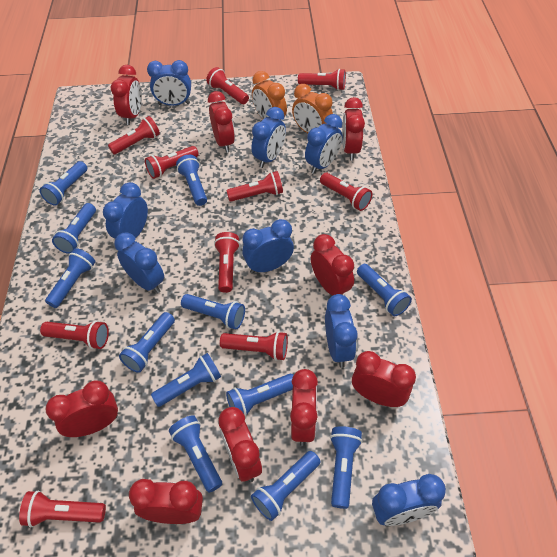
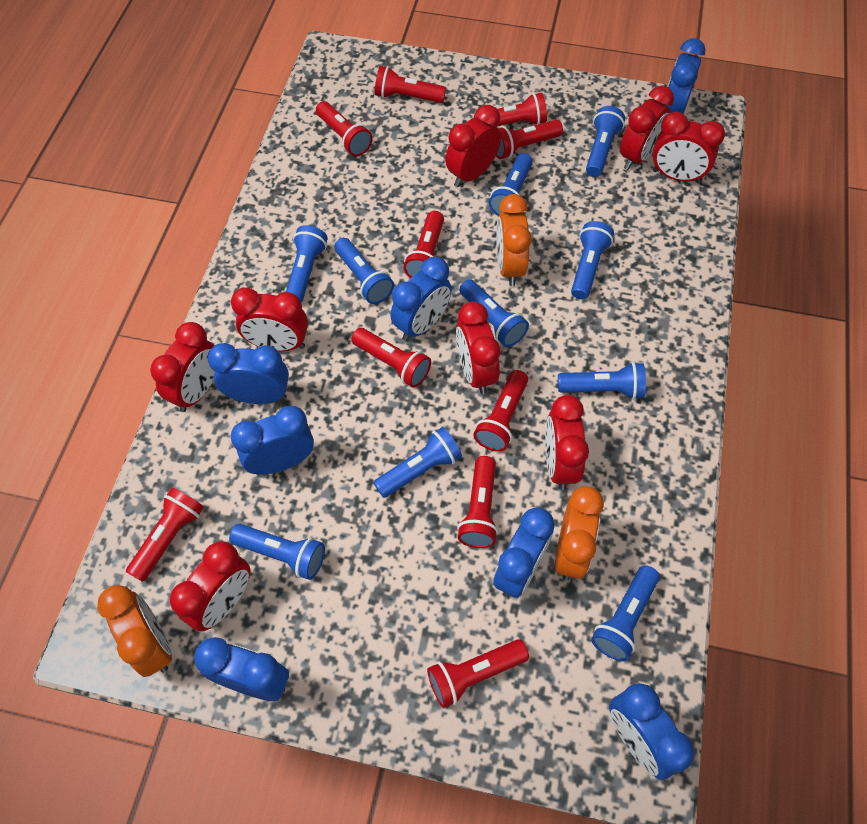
blue clock: [103,182,148,239] [114,233,164,293] [147,60,191,106] [242,219,294,274] [252,107,286,168] [305,114,343,174] [325,294,358,367] [372,474,446,526] = 8 -> [194,637,289,701] [208,343,289,404] [231,406,314,475] [390,257,452,341] [493,507,555,598] [609,683,694,780] [663,38,706,114] = 7
blue flashlight: [39,161,87,206] [45,248,95,308] [52,203,96,254] [119,312,175,373] [151,353,221,407] [169,415,222,493] [176,155,207,206] [181,294,245,330] [226,374,293,417] [251,451,321,521] [330,426,363,509] [357,264,412,316] = 12 -> [229,524,325,580] [286,225,328,303] [334,238,394,304] [373,427,462,498] [459,279,529,347] [489,153,533,216] [558,362,646,400] [571,221,614,299] [586,106,625,177] [591,565,660,661] = 10
orange clock: [252,71,287,120] [292,84,333,133] = 2 -> [97,585,172,677] [496,194,532,286] [555,486,604,581] = 3
red clock: [46,381,118,437] [111,65,142,125] [129,479,203,524] [208,91,235,153] [218,407,262,482] [290,369,318,446] [311,234,354,296] [342,97,365,160] [352,351,416,407] = 9 -> [150,322,215,412] [170,541,250,631] [231,288,308,351] [445,105,501,187] [456,302,501,394] [545,395,589,490] [620,86,674,170] [652,112,725,183] = 8

